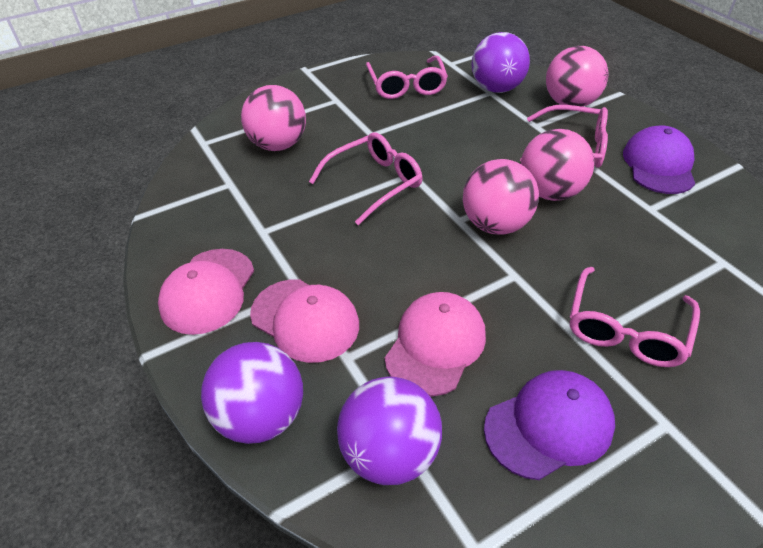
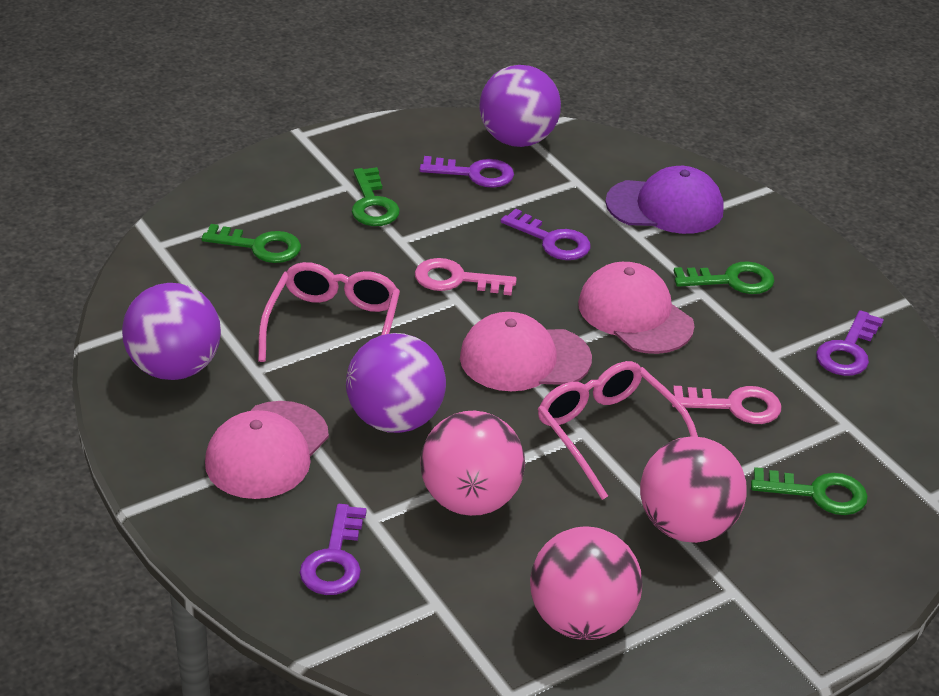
green key: none = 0 -> [202,224,301,263] [352,167,400,226] [674,261,775,294] [751,467,868,515] = 4
pink ball: [241,85,306,151] [463,159,539,235] [521,129,594,201] [546,46,608,107] = 4 -> [420,411,525,516] [530,527,642,640] [640,436,747,543] = 3
pink glasses: [309,132,422,225] [366,56,448,99] [520,105,608,168] [570,267,700,367] = 4 -> [258,262,400,362] [538,361,698,500] = 2
pink key: none = 0 -> [415,258,517,295] [672,386,781,424] = 2
purple cap: [484,370,615,480] [623,126,695,194] = 2 -> [605,166,724,234] = 1
purple key: none = 0 -> [300,504,367,595] [420,156,514,188] [501,208,590,260] [816,310,884,376] = 4

